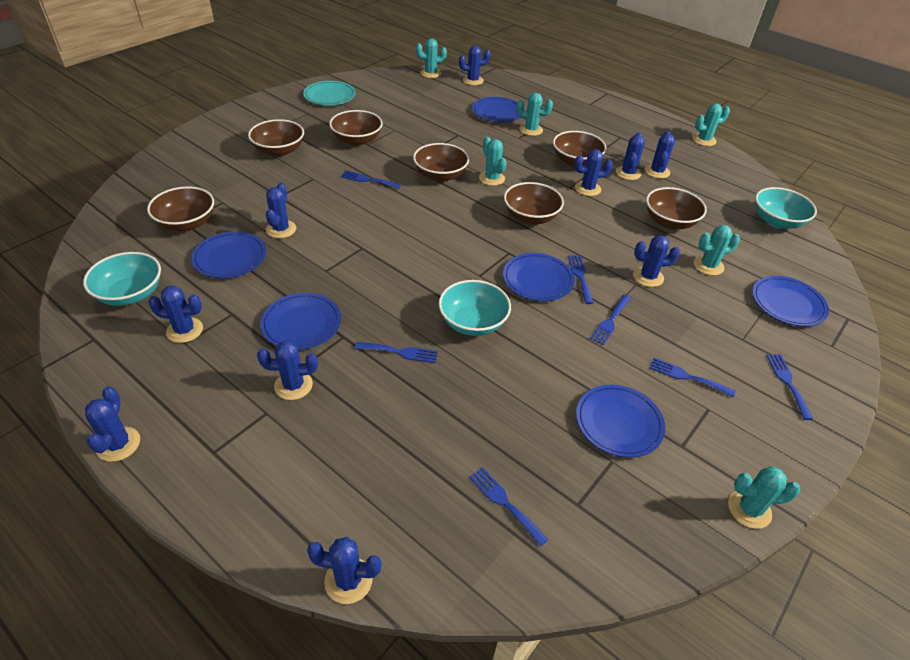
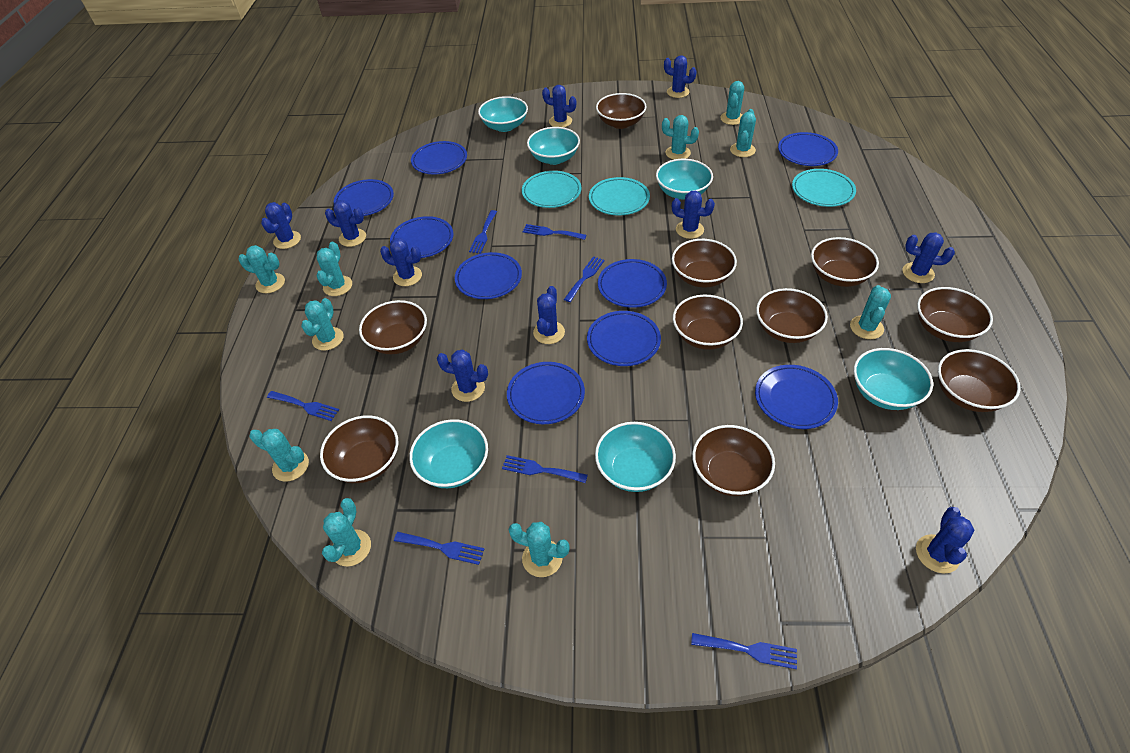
blue plate: [191,232,266,278] [260,293,341,350] [472,97,521,123] [503,253,575,301] [576,385,665,458] [753,276,829,327] = 6 -> [334,179,394,216] [390,216,453,258] [411,141,467,175] [455,252,522,299] [507,362,585,424] [587,311,661,366] [598,259,667,308] [755,365,838,429] [778,132,838,166] = 9
brown bowl: [147,186,214,231] [248,119,304,157] [329,110,383,146] [413,143,469,182] [504,182,564,224] [553,131,607,167] [646,187,707,229] = 7 -> [320,415,398,483] [359,300,427,354] [596,93,647,129] [672,239,737,287] [673,295,743,350] [692,425,775,496] [756,288,828,343] [811,237,879,287] [917,287,993,342] [938,349,1021,412] = 10
turquoise bowl: [83,252,161,306] [439,280,511,336] [755,187,817,229] = 3 -> [409,419,488,488] [478,96,528,132] [527,127,580,165] [595,422,676,492] [656,159,713,200] [854,348,933,410] = 6
turquoise cactus: [416,38,447,78] [479,137,507,186] [517,93,553,136] [693,103,730,146] [694,225,740,276] [728,466,801,529] = 6 -> [239,245,285,293] [250,429,309,482] [301,298,344,351] [317,242,352,296] [322,498,371,567] [509,522,570,577] [662,115,699,160] [720,81,744,125] [730,109,756,157] [850,285,891,339] = 10
turquoise plate: [303,81,356,105] = 1 -> [522,171,582,208] [589,177,650,215] [792,169,856,207] = 3

